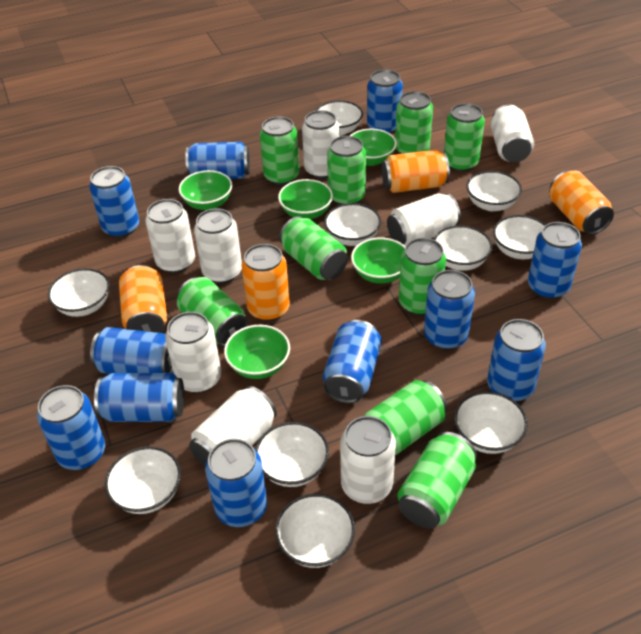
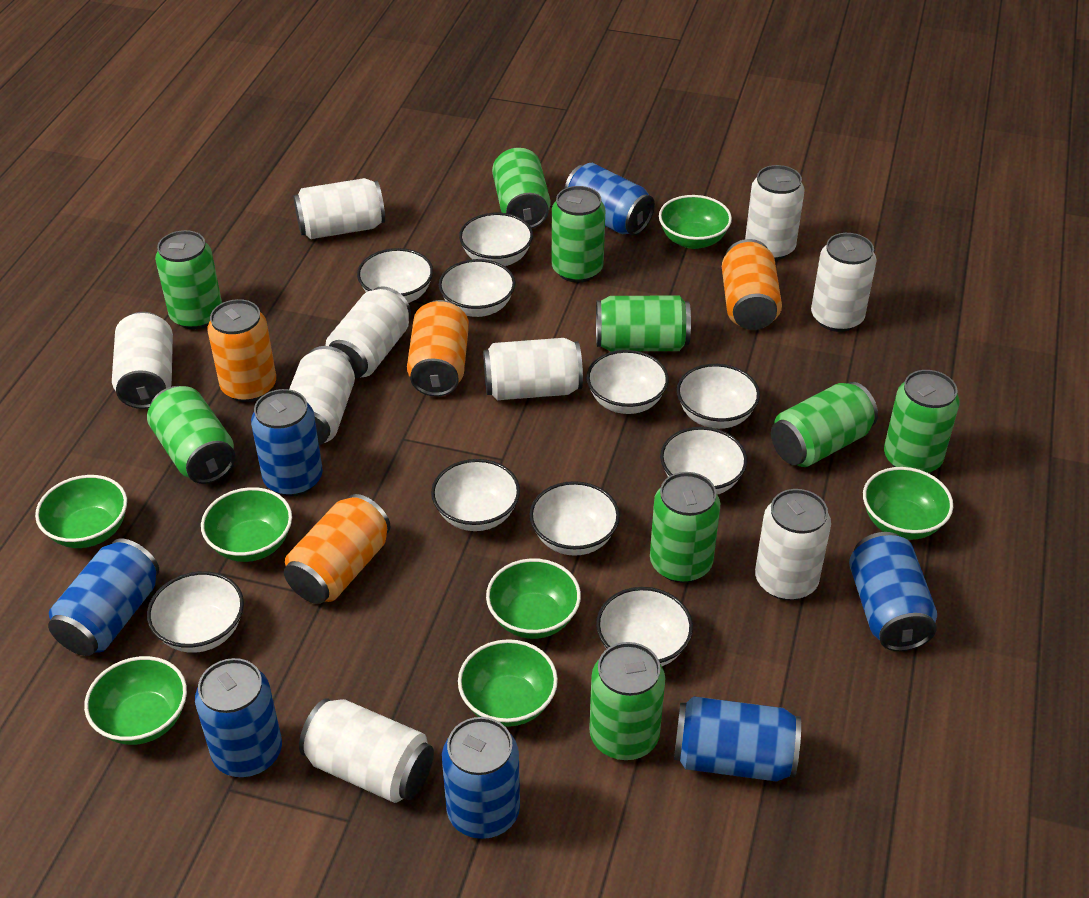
blue can: [37,385,105,470] [89,166,139,238] [90,327,173,374] [94,373,184,422] [185,142,250,179] [205,438,267,527] [323,320,382,403] [367,70,403,134] [424,270,475,350] [487,319,546,402] [528,222,582,299] = 11 -> [48,539,159,656] [195,658,282,777] [251,389,323,496] [442,717,520,839] [564,163,655,236] [674,696,801,782] [849,532,937,651] = 7
green bowl: [179,170,232,210] [224,325,290,379] [278,179,333,219] [350,128,397,166] [351,237,406,284] = 5 -> [35,475,127,548] [84,656,187,745] [201,487,292,562] [458,639,558,727] [486,558,581,639] [659,195,732,249] [863,467,953,540] = 7
white can: [145,199,195,273] [165,312,221,393] [189,386,277,467] [194,208,242,283] [302,110,340,179] [340,416,396,504] [387,193,461,246] [490,105,534,162] = 8 -> [112,312,173,409] [289,346,355,445] [294,178,385,239] [299,698,434,803] [326,286,411,378] [483,338,583,400] [745,165,805,260] [755,489,831,601] [811,233,877,332] = 9

